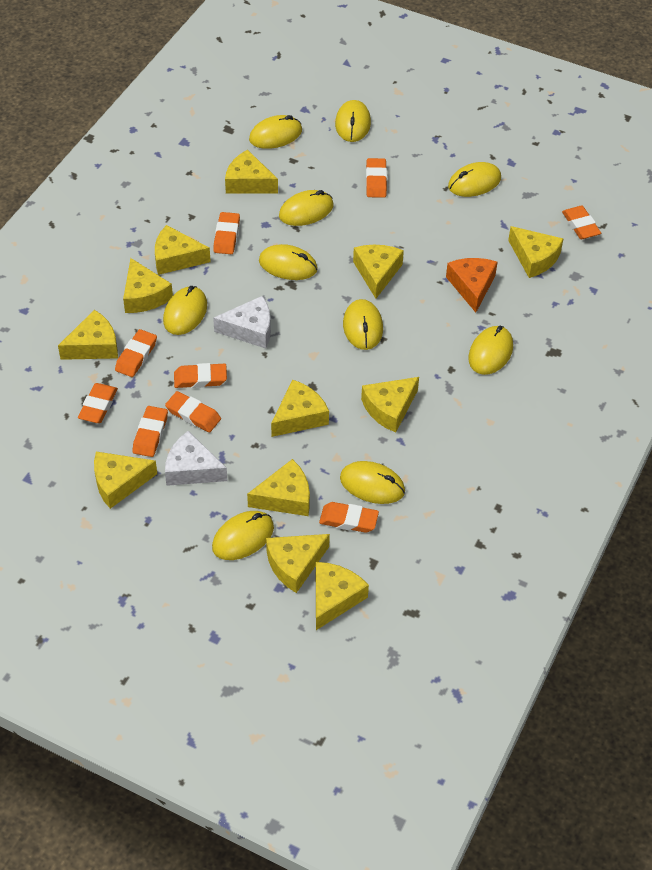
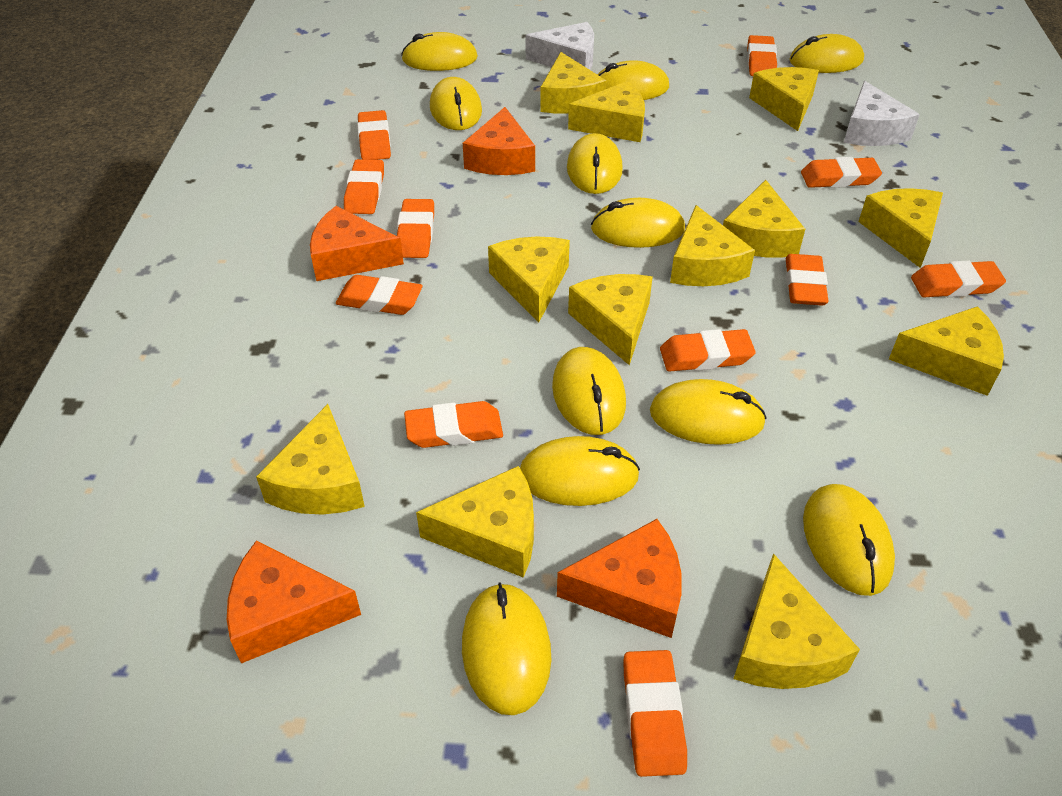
orange cheese: [446,258,497,312] = 1 -> [227,540,361,663] [310,206,404,281] [463,107,535,175] [557,519,682,638] = 4
orange eraser: [78,383,118,423] [115,329,157,377] [132,406,168,457] [165,391,221,432] [174,363,227,388] [213,212,240,254] [319,502,379,533] [366,158,387,198] [562,206,601,239] = 9 -> [336,275,423,315] [344,159,384,214] [357,110,391,160] [397,199,434,258] [404,401,503,448] [624,650,687,777] [660,329,756,372] [747,35,777,76] [786,254,828,306] [801,157,882,188] [911,260,1006,297] = 11
yellow mouse: [163,286,207,335] [212,511,274,560] [249,115,302,149] [259,244,318,280] [279,190,334,226] [335,100,371,142] [340,461,405,504] [343,299,383,350] [448,162,501,197] [468,326,513,375] = 10 -> [401,32,478,71] [430,77,482,130] [462,582,551,715] [520,436,640,506] [552,347,626,435] [567,133,623,194] [591,198,685,248] [597,60,669,100] [650,379,767,445] [789,34,864,73] [803,484,895,596] = 11

